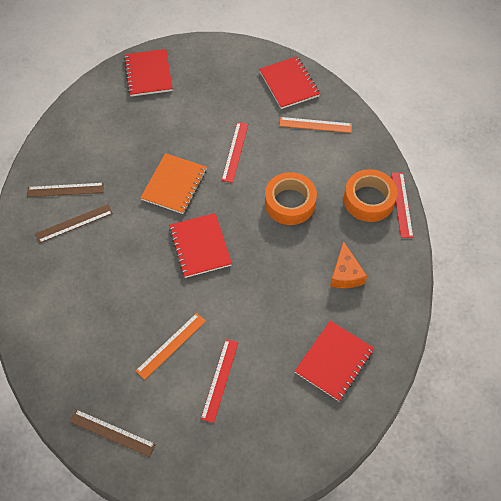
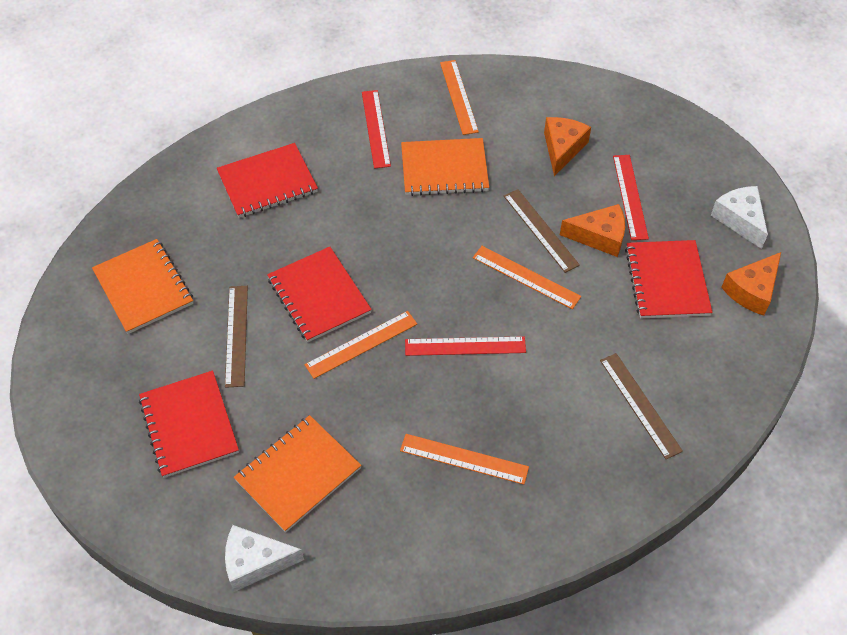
orange cheese: [330,241,367,288] = 1 -> [544,117,591,176] [560,204,625,257] [721,252,781,316] = 3
orange notebook: [140,153,207,214] = 1 -> [92,239,193,334] [234,415,361,532] [401,138,489,196] = 3
orange ruler: [136,313,206,380] [279,117,352,133] = 2 -> [305,311,417,379] [400,434,529,485] [440,60,479,135] [473,246,581,309] = 4
orange tape: [265,172,317,225] [344,169,397,222] = 2 -> none = 0
white cheese: none = 0 -> [225,525,304,592] [711,186,768,249] = 2

